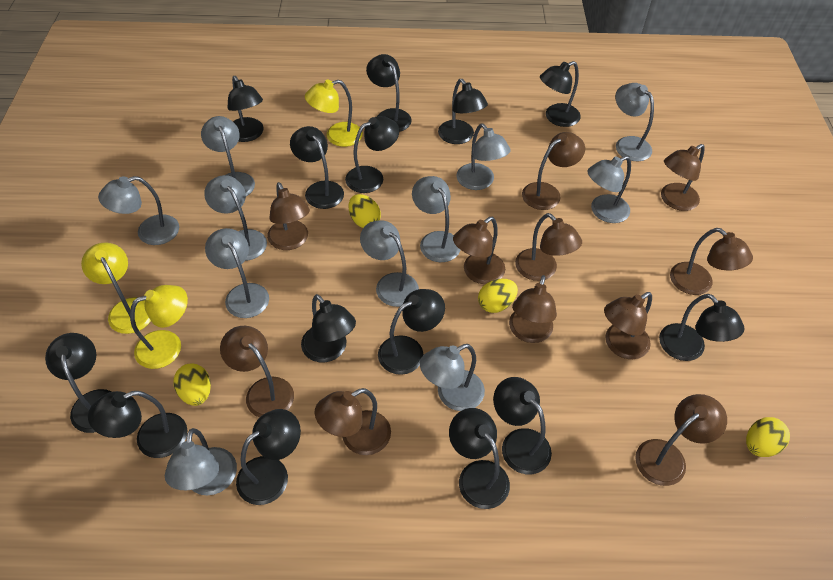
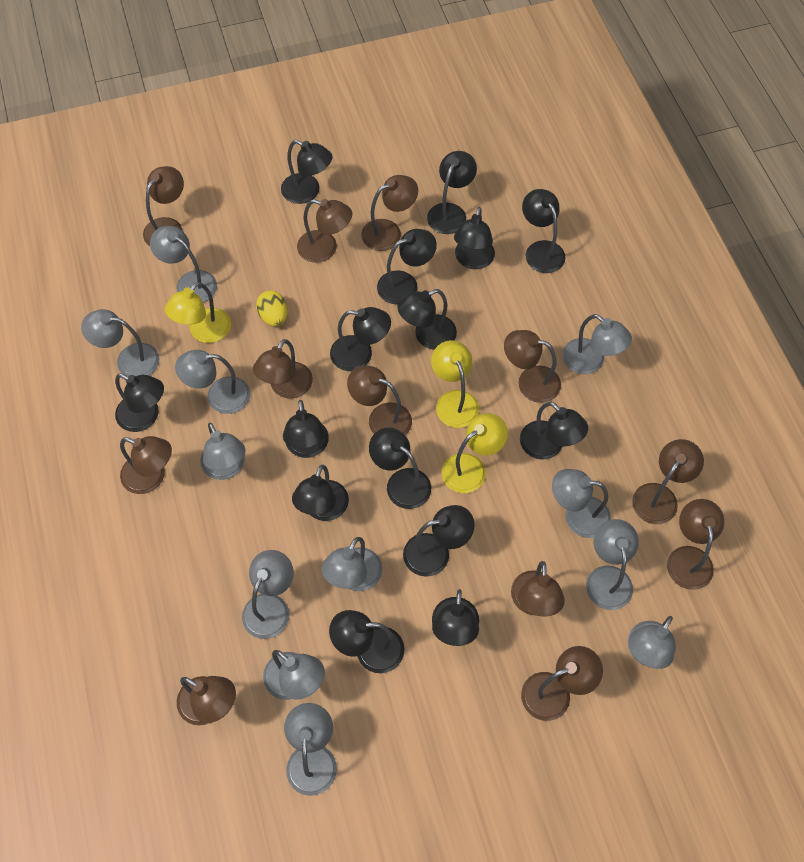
black lamp: [45,333,112,433] [88,391,188,458] [227,76,263,142] [236,409,301,505] [290,126,344,209] [301,294,356,362] [345,116,399,193] [366,54,412,132] [378,289,445,375] [438,79,488,144] [449,408,510,509] [493,377,552,474] [540,61,581,127] [659,294,744,361] = 14 -> [115,373,164,432] [281,140,332,204] [283,400,329,458] [292,465,349,521] [329,610,404,673] [330,307,391,371] [369,427,431,509] [377,229,437,304] [397,289,457,350] [403,505,474,577] [427,151,477,234] [432,589,479,646] [454,207,495,269] [520,402,588,460] [522,189,566,273] = 15
brown lamp: [220,326,294,418] [267,182,310,250] [315,388,391,455] [453,217,505,284] [509,275,557,343] [515,213,582,281] [522,132,585,210] [604,292,652,359] [635,394,727,486] [661,144,705,211] [670,228,753,295] = 11 -> [120,436,172,494] [143,166,184,246] [177,676,236,725] [253,339,313,399] [297,199,352,263] [347,365,412,435] [361,175,418,251] [504,330,561,403] [511,561,565,617] [521,646,603,721] [632,439,704,524] [667,499,725,590] = 12
grey lamp: [98,176,179,245] [165,428,237,496] [201,116,255,196] [204,175,267,261] [205,228,269,318] [360,221,419,307] [412,176,460,262] [420,344,485,411] [456,123,511,190] [587,156,631,223] [615,83,654,161] = 11 -> [81,309,160,376] [150,226,217,303] [175,350,250,414] [201,423,245,480] [242,550,294,639] [263,650,325,700] [284,703,337,796] [321,537,383,591] [552,469,611,538] [562,314,632,374] [586,519,639,610] [628,616,676,669] = 12
yellow egg: [174,364,211,406] [349,194,381,228] [478,279,518,313] [746,417,790,457] = 4 -> [256,291,288,326] = 1

